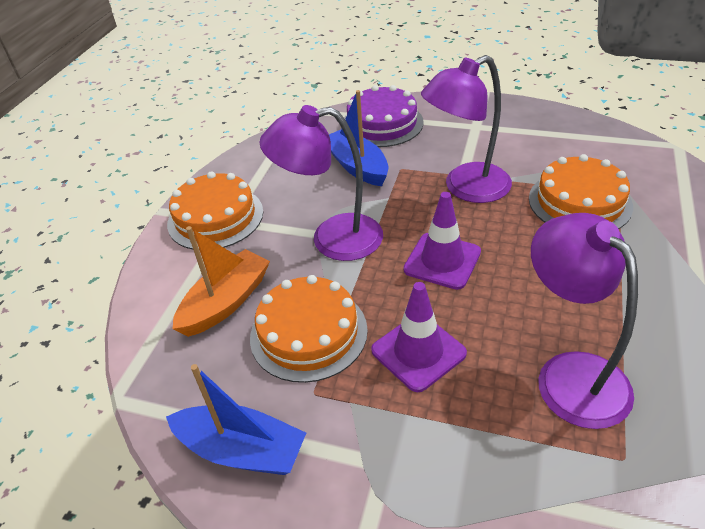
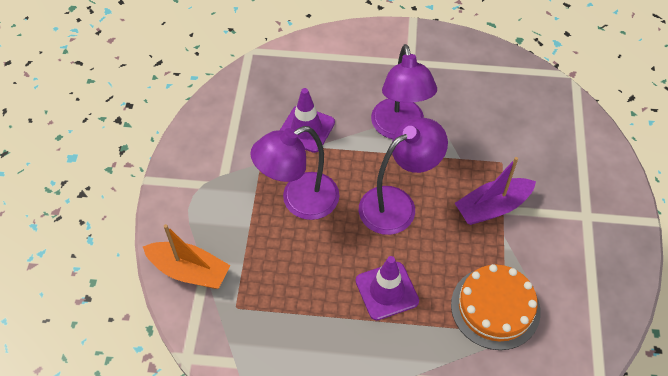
blue boat: [166,364,306,475] [329,90,389,186] = 2 -> none = 0
orange cake: [167,172,263,250] [250,275,368,383] [529,154,633,229] = 3 -> [451,264,541,350] = 1
purple boat: none = 0 -> [455,157,536,225] = 1
purple cake: [344,85,424,147] = 1 -> none = 0

